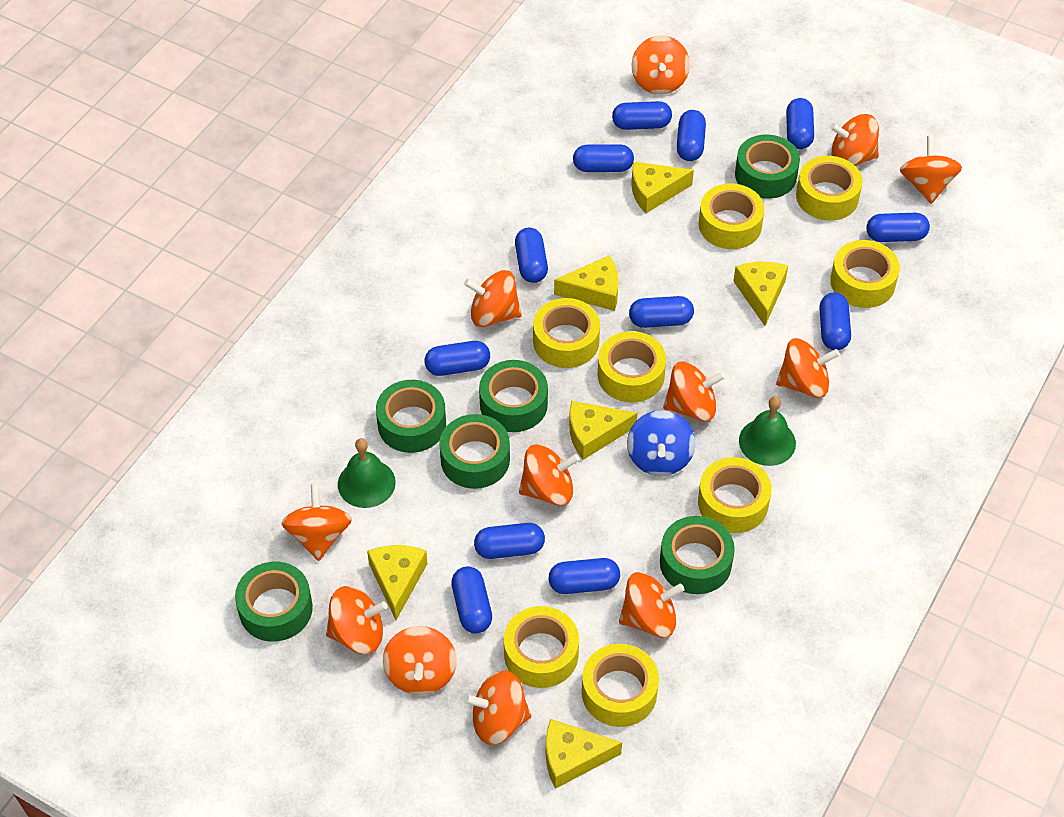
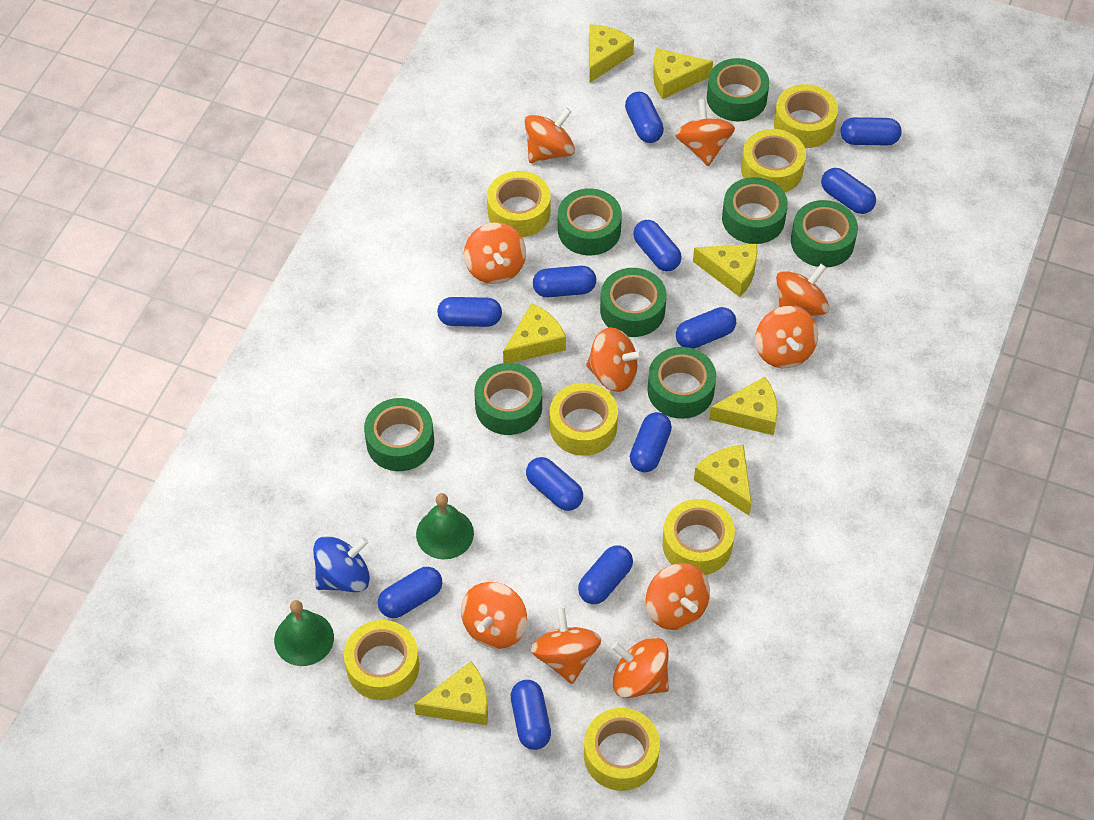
green tape: [235,562,313,642] [376,380,446,453] [439,414,510,489] [479,360,548,432] [660,516,735,594] [735,135,800,199] = 6 -> [364,398,434,471] [474,363,542,435] [558,188,622,255] [600,268,667,337] [647,347,716,419] [707,58,769,121] [722,177,788,244] [791,200,858,267] = 8
orange spinning top: [281,484,352,561] [326,586,388,654] [383,626,457,695] [464,270,522,327] [464,670,531,745] [519,444,580,506] [619,572,685,638] [632,35,690,95] [663,361,725,422] [776,338,840,398] [830,114,879,166] [900,136,962,204] = 12 -> [461,582,527,649] [464,222,526,284] [525,108,575,163] [531,607,601,684] [586,327,644,392] [611,637,669,698] [646,563,710,630] [675,99,735,166] [755,306,818,368] [776,264,829,316] = 10
yellow cheese: [367,545,428,620] [546,719,622,789] [554,255,619,311] [569,401,638,460] [631,162,694,213] [733,262,788,326] = 6 -> [414,661,488,725] [503,303,566,363] [589,24,634,83] [653,48,713,99] [693,244,758,297] [694,445,752,515] [709,377,778,435] = 7
yellow tape: [504,606,579,688] [533,298,600,368] [582,644,659,727] [597,331,666,403] [698,457,772,533] [699,183,765,249] [796,156,863,221] [830,240,900,308] = 8 -> [344,620,419,700] [487,171,551,237] [550,383,618,456] [584,708,660,791] [662,499,735,575] [741,129,806,193] [774,84,838,148] = 7

